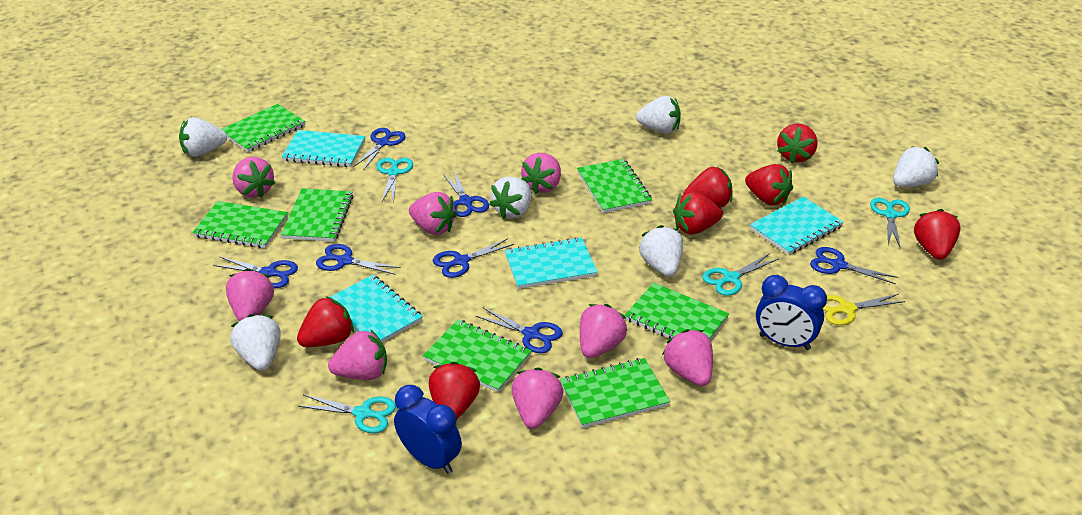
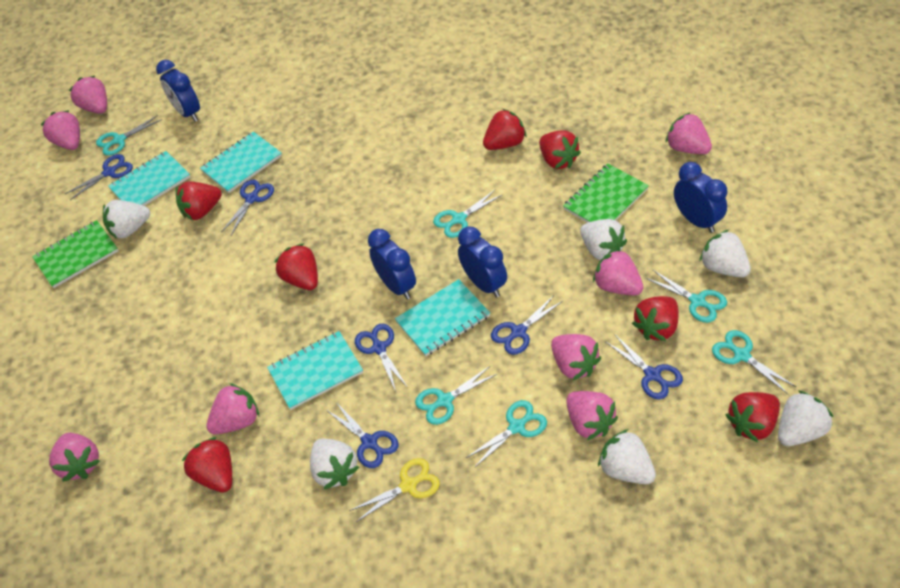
blue clock: [394,385,462,474] [756,275,827,350] = 2 -> [156,60,200,122] [368,229,416,300] [458,227,507,298] [674,162,727,233] = 4
blue scissors: [214,257,298,288] [316,244,401,275] [353,128,406,170] [433,238,514,278] [443,170,489,217] [476,307,563,353] [810,247,898,284] = 7 -> [65,154,133,200] [221,180,274,235] [326,402,398,468] [355,324,408,391] [491,295,563,355] [606,334,683,399] = 6
green notebook: [192,201,288,248] [221,104,305,152] [281,189,353,242] [423,320,532,393] [560,358,670,428] [577,159,652,213] [625,283,729,340] = 7 -> [32,220,118,288] [563,164,649,223] = 2
turquoise scissors: [298,395,396,433] [377,158,413,203] [702,253,779,296] [870,198,910,249] = 4 -> [96,115,162,156] [415,366,497,425] [433,189,503,238] [466,400,547,468] [646,270,727,323] [712,330,796,394] = 6

